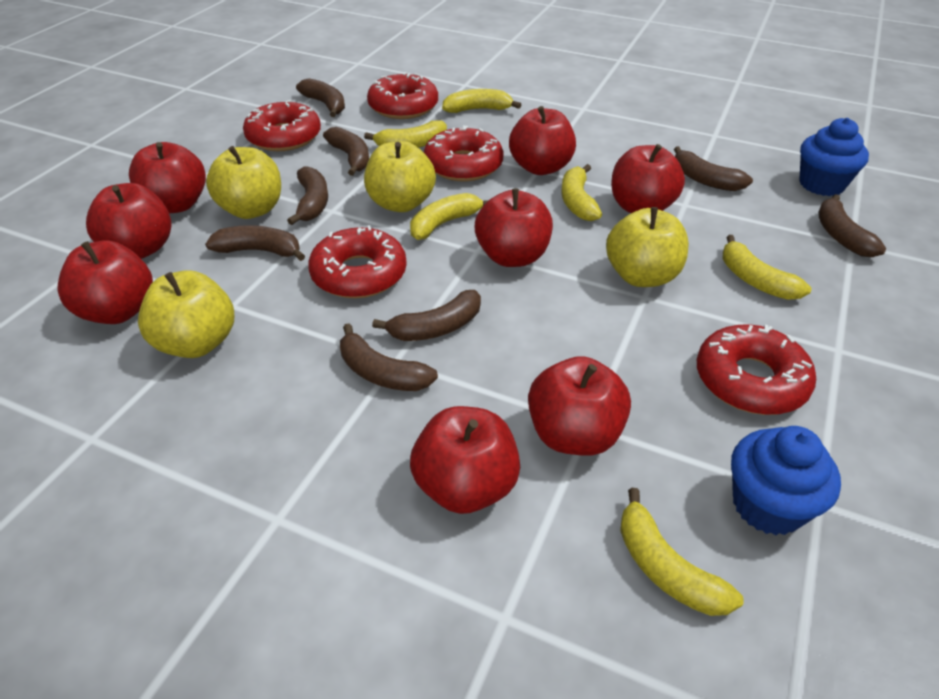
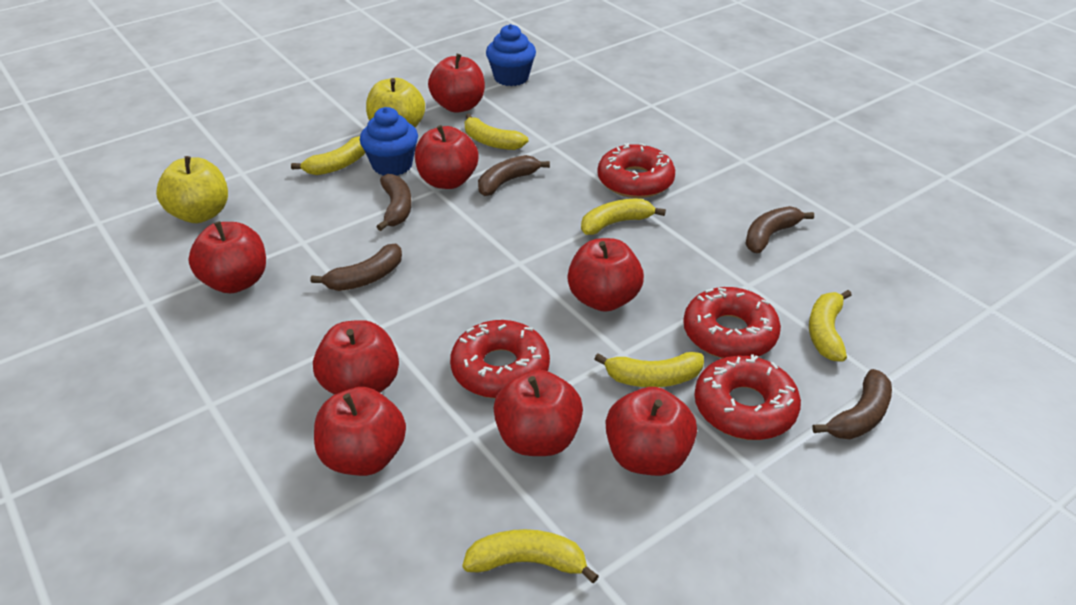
brown banana: [205,225,305,261] [287,166,328,225] [296,78,345,117] [323,127,369,176] [340,323,438,391] [372,290,481,341] [674,146,753,191] [818,194,886,257] = 8 -> [310,244,402,291] [377,174,412,231] [478,155,550,196] [745,206,814,253] [812,369,892,439] = 5
red donut: [243,100,321,151] [308,225,407,298] [367,72,438,119] [424,126,503,181] [697,325,816,415] = 5 -> [450,320,550,398] [597,143,675,198] [683,287,781,358] [694,354,801,440] = 4
yellow apple: [138,270,234,358] [206,146,281,219] [364,141,436,212] [606,207,689,287] = 4 -> [156,156,228,223] [366,78,425,127] = 2

